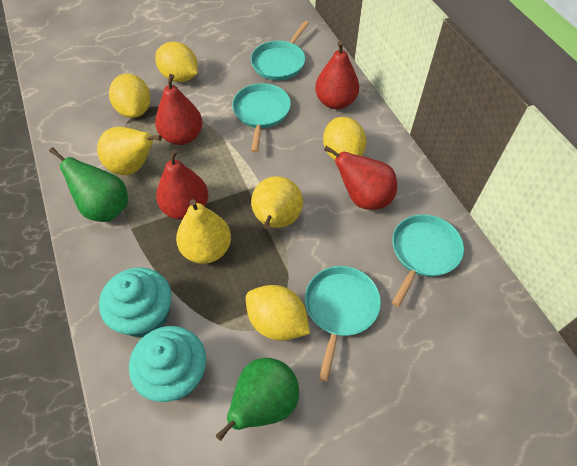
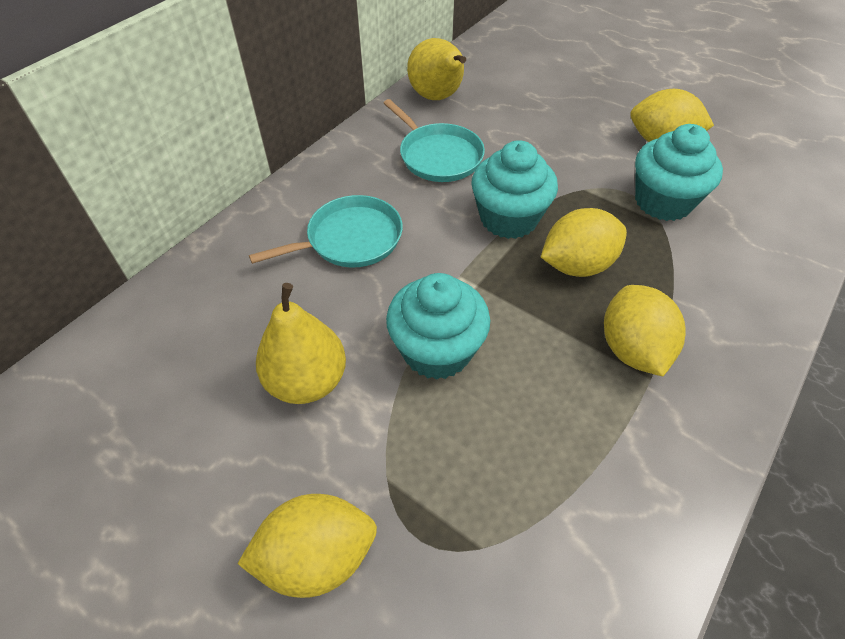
green pear: [49,147,128,222] [216,358,299,441] = 2 -> none = 0
red pear: [155,74,202,145] [156,149,208,220] [315,41,359,109] [324,146,397,210] = 4 -> none = 0
turquoise cupcake: [99,267,172,338] [129,326,206,402] = 2 -> [386,273,490,380] [471,140,558,239] [635,124,723,221] = 3
turquoise pan: [232,83,291,152] [251,21,309,80] [305,266,381,382] [392,214,464,307] = 4 -> [249,195,403,267] [384,99,485,182] = 2
yellow pear: [97,127,162,175] [176,199,231,264] [251,176,303,229] = 3 -> [256,283,346,404] [407,38,466,100] = 2

